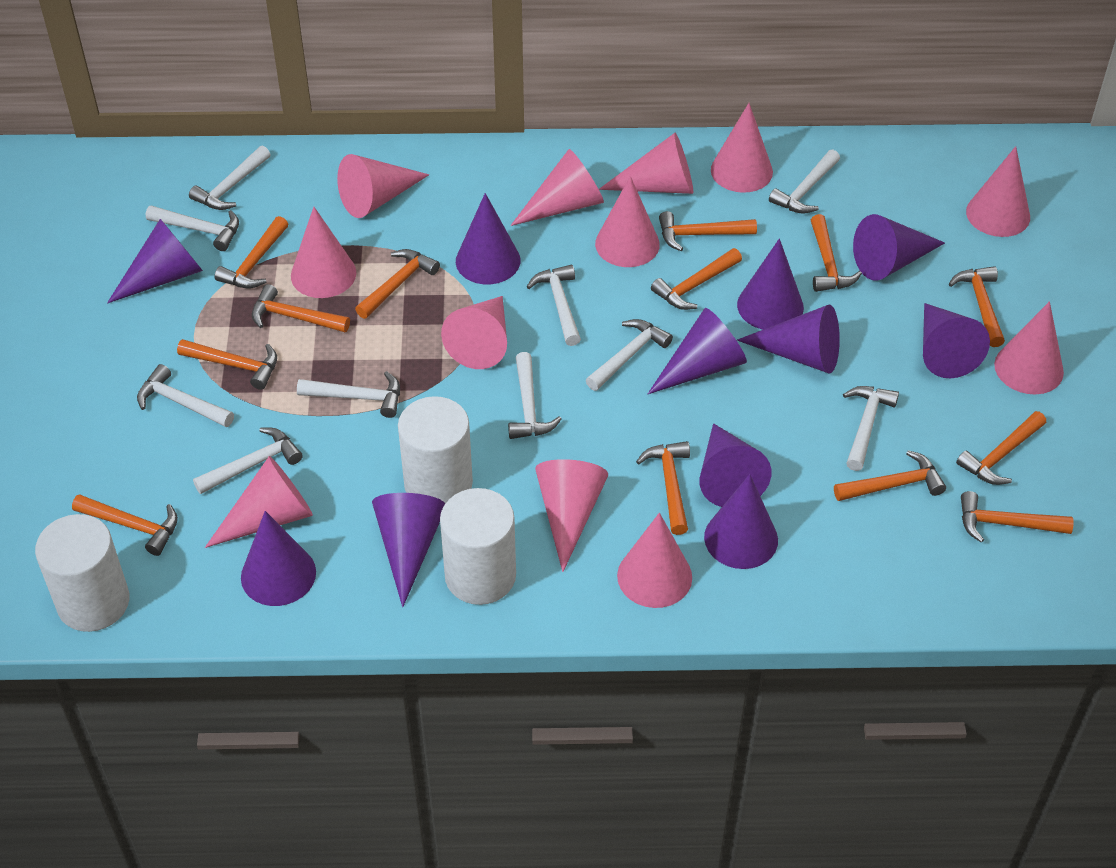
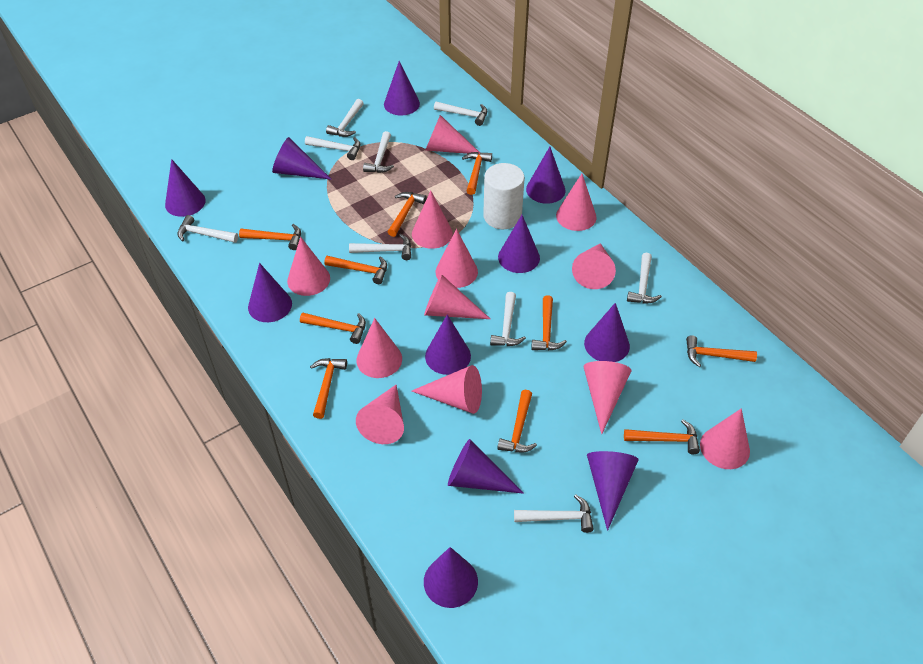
orange hammer: [72,494,178,556] [177,339,277,390] [214,216,288,288] [252,284,350,332] [355,249,440,319] [636,441,690,535] [651,248,742,310] [659,211,757,251] [811,214,862,292] [834,450,946,501] [949,266,1005,347] [956,411,1046,485] [961,491,1074,543] = 13 -> [239,224,301,250] [300,313,366,344] [310,358,347,419] [324,256,387,284] [388,192,427,237] [462,152,492,195] [497,390,537,452] [531,295,567,350] [624,419,700,454] [686,335,757,367] = 10
white cylinder: [35,514,129,632] [398,396,473,504] [440,488,516,605] = 3 -> [483,163,525,229] = 1
white hammer: [137,364,234,427] [146,206,239,251] [189,146,271,210] [193,427,303,494] [297,371,400,418] [508,352,562,439] [527,264,581,346] [586,319,673,391] [769,149,840,214] [843,386,899,471] = 10 -> [177,215,238,243] [305,136,360,160] [326,99,364,137] [349,234,411,260] [363,131,394,173] [434,101,487,126] [490,292,526,346] [514,494,594,533] [627,253,662,303] = 9

